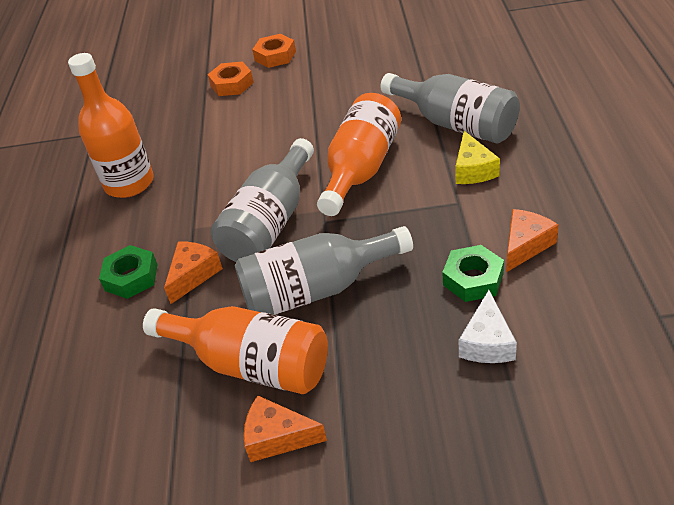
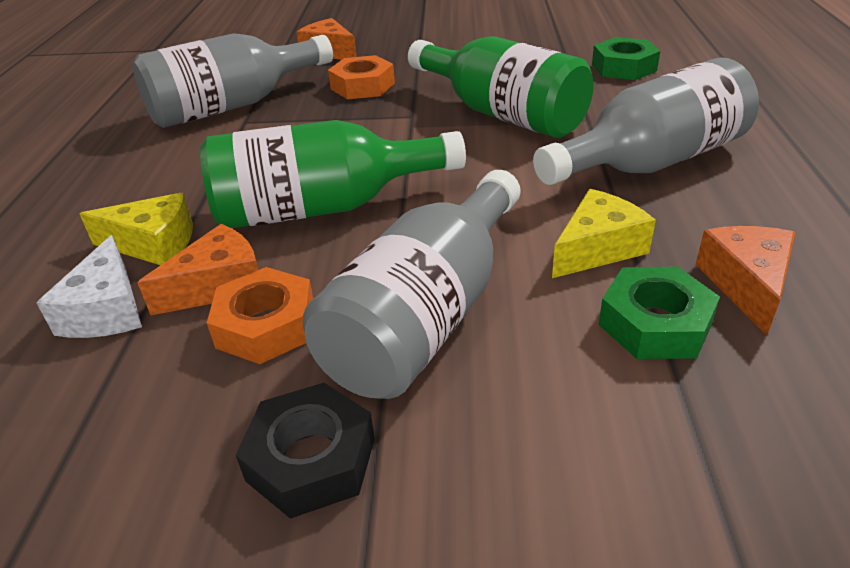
black nut: none = 0 -> [236,383,375,519] = 1
green bottle: none = 0 -> [200,120,466,228] [408,36,594,138] = 2
orange bottle: [68,53,154,198] [143,306,328,394] [317,93,401,216] = 3 -> none = 0
yellow cheese: [455,131,500,184] = 1 -> [80,193,193,265] [552,189,656,278] = 2

